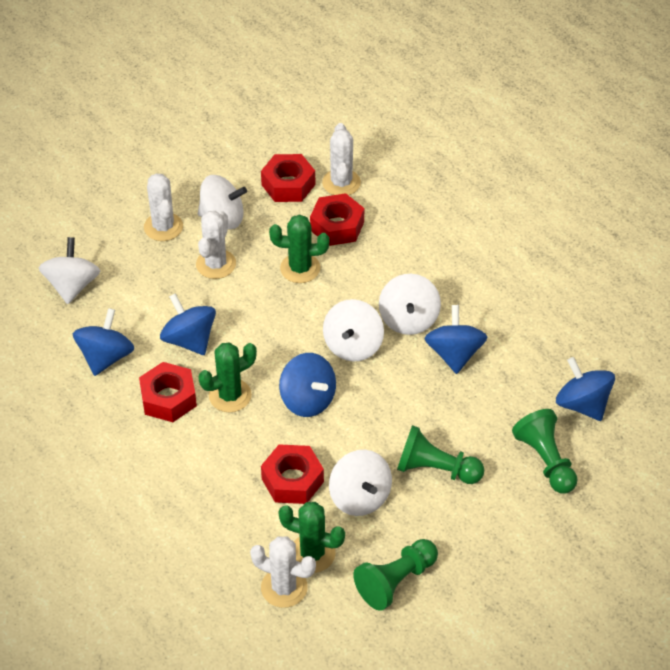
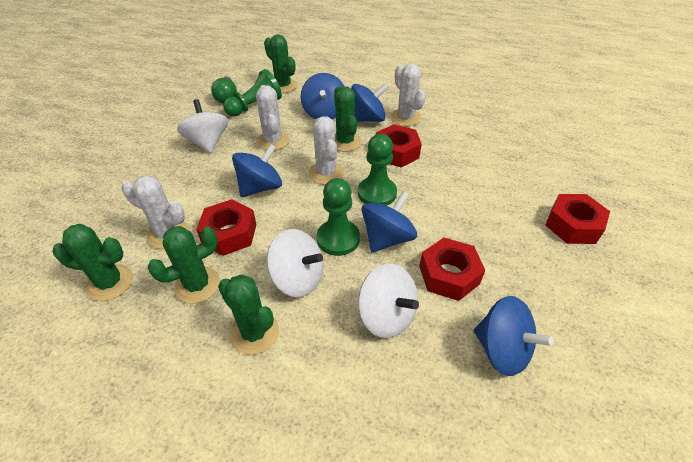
green cactus: [199,342,257,412] [269,215,329,283] [279,502,345,573] = 3 -> [53,224,133,301] [147,226,220,304] [218,275,279,355] [264,34,297,93] [334,86,362,152] = 5
green light bulb: none = 0 -> [211,76,237,103] = 1
white spinning top: [39,237,100,304] [198,175,247,229] [323,299,384,362] [329,450,392,516] [379,274,441,335] = 5 -> [177,99,228,153] [267,229,323,297] [358,264,419,338] = 3

